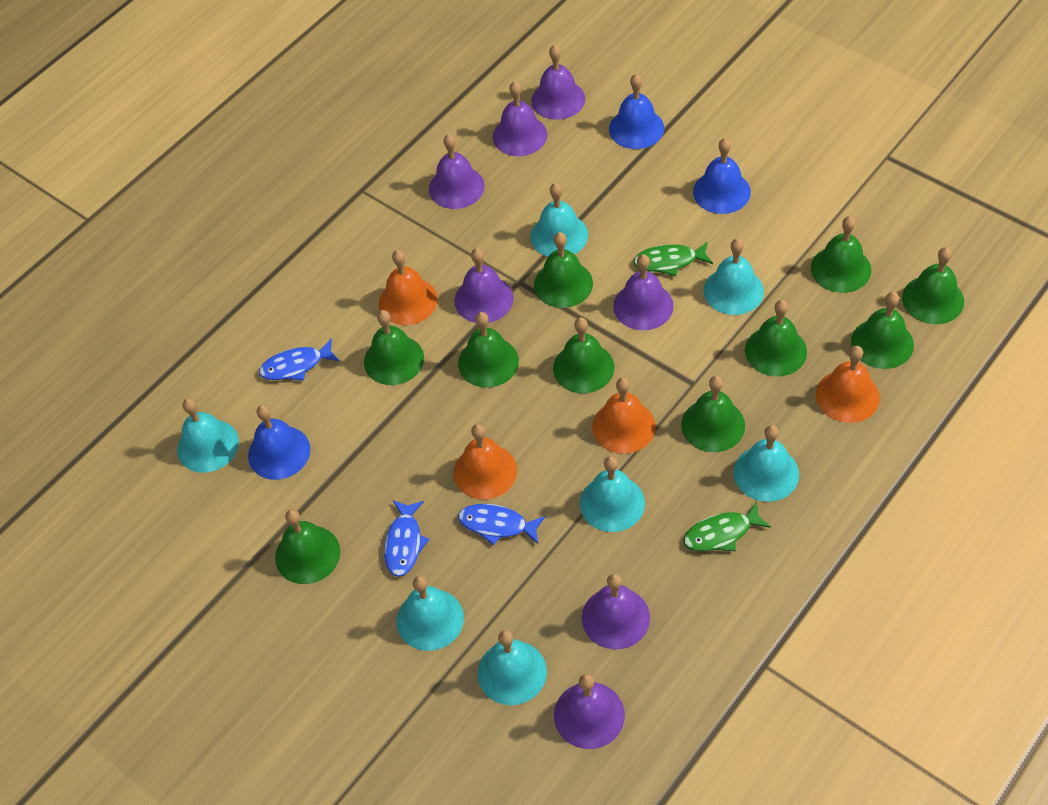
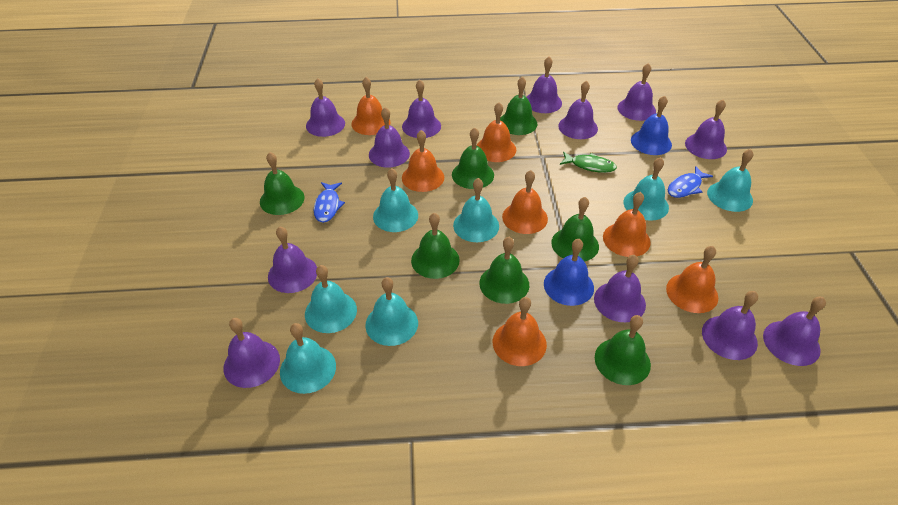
blue bell: [248,405,310,480] [609,74,664,149] [693,138,751,214] = 3 -> [544,239,594,306] [631,96,672,155] = 2
blue fish: [259,338,340,381] [384,500,429,577] [458,504,545,545] = 3 -> [313,182,345,223] [668,166,713,198] = 2
green bell: [275,509,340,584] [364,310,424,385] [458,312,519,388] [534,232,593,308] [553,317,614,393] [681,376,745,452] [745,300,807,377] [811,216,871,293] [851,292,914,369] [902,247,964,324] = 10 -> [260,152,305,215] [411,213,460,279] [452,127,494,189] [479,237,529,304] [500,77,538,135] [551,197,599,261] [595,315,651,385] = 7
green fish: [633,241,713,276] [683,501,771,551] = 2 -> [560,152,617,173] = 1
orange bell: [379,250,437,325] [453,424,517,500] [592,377,656,454] [816,346,880,423] = 4 -> [352,77,391,135] [402,130,444,192] [476,102,516,162] [493,297,547,366] [502,170,548,234] [603,192,651,257] [666,246,718,313] = 7
purple bell: [429,134,485,209] [455,248,514,323] [493,81,547,156] [531,45,585,120] [554,674,625,749] [582,574,650,650] [613,254,674,330] = 7 -> [223,318,280,388] [268,227,317,293] [306,78,345,137] [369,107,410,167] [402,80,441,138] [527,57,562,113] [558,80,598,139] [594,255,646,322] [617,63,656,121] [685,100,727,159] [702,291,758,360] [763,297,826,366] = 12

